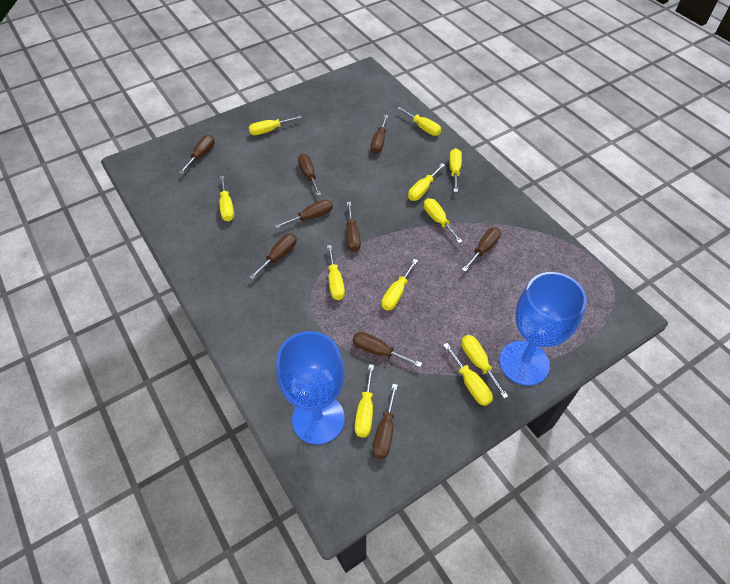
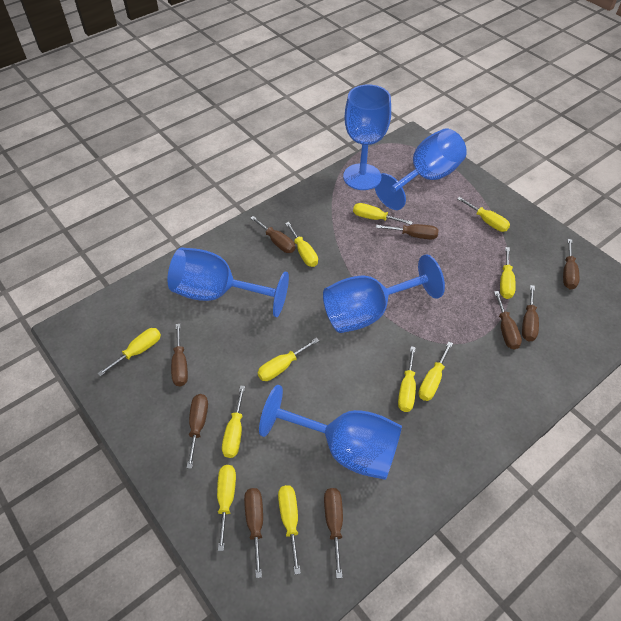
blue goblet: [276,331,345,445] [499,272,587,386] = 2 -> [167,247,289,317] [259,385,402,480] [323,254,445,333] [343,84,391,190] [374,128,467,210] = 5

